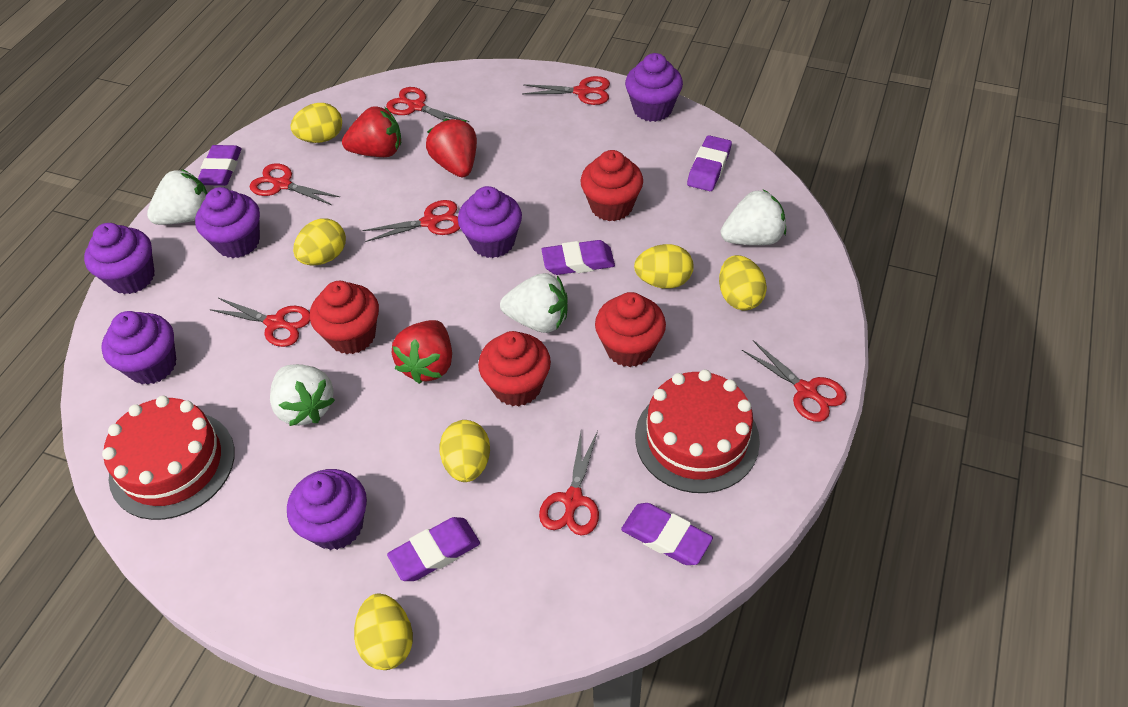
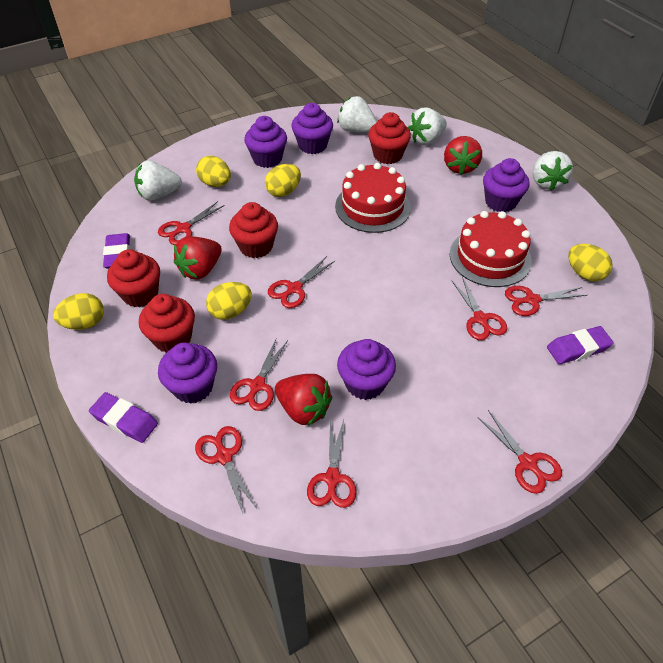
purple cupcake: [84,223,155,294] [101,311,176,385] [195,187,260,258] [287,469,367,550] [458,186,522,258] [625,53,683,122] = 6 -> [158,342,217,404] [244,116,287,168] [291,103,333,154] [337,339,396,400] [483,158,529,212] = 5
purple eraser: [198,145,242,186] [387,517,480,581] [541,240,615,275] [621,503,713,565] [687,135,732,191] = 5 -> [89,392,158,443] [103,233,130,269] [547,326,614,364] = 3
red scissors: [210,298,310,347] [250,163,340,205] [362,200,460,242] [386,87,469,122] [522,76,610,105] [539,431,599,536] [742,340,847,422] = 7 -> [158,201,225,245] [195,426,257,514] [230,339,288,411] [268,256,335,308] [307,420,357,508] [451,277,507,340] [477,410,562,494] [505,286,587,316] = 8
yellow egg: [290,103,342,143] [293,218,346,265] [354,593,413,670] [439,420,490,482] [634,244,694,289] [719,255,767,311] = 6 -> [53,293,104,330] [196,156,231,187] [206,282,252,320] [265,164,301,197] [568,244,613,281] = 5

